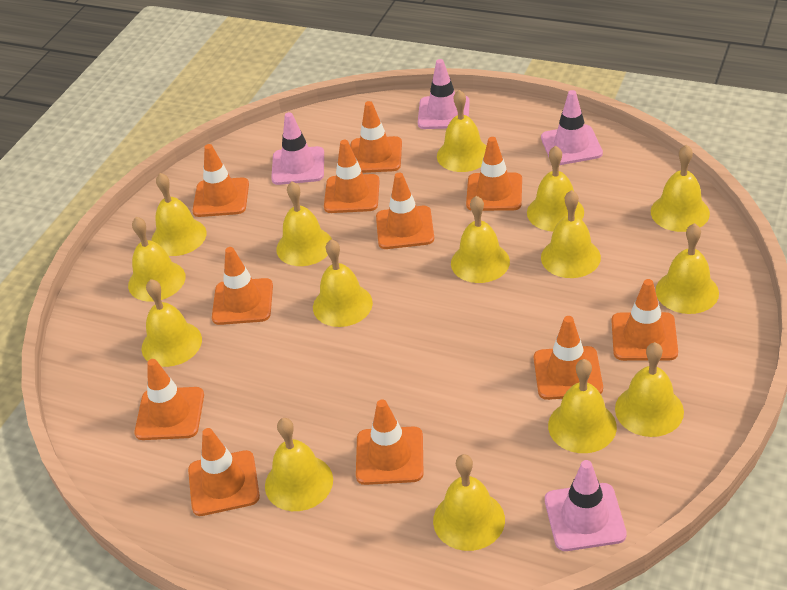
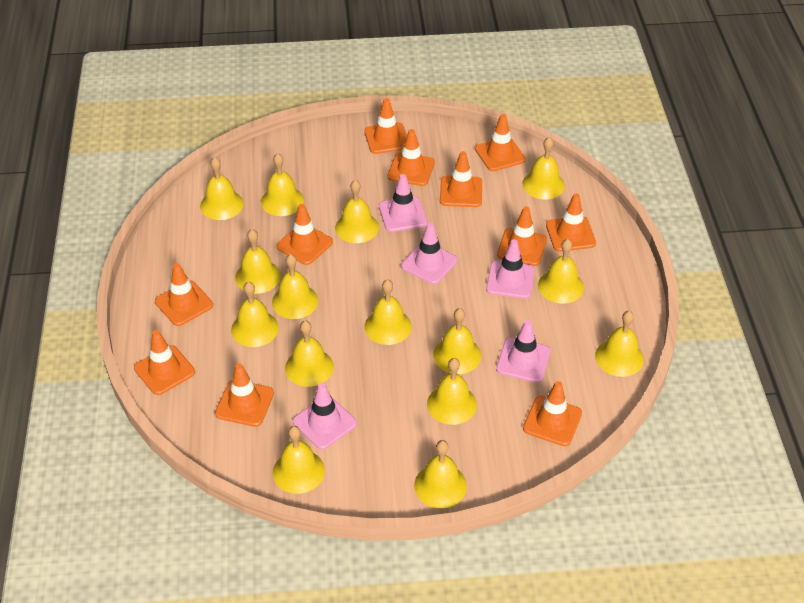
pink traffic cone: [271,112,324,185] [418,59,470,129] [541,90,603,165] [545,460,627,551] = 4 -> [293,383,357,450] [379,174,427,232] [401,223,458,284] [486,239,535,299] [496,320,551,383] = 5

